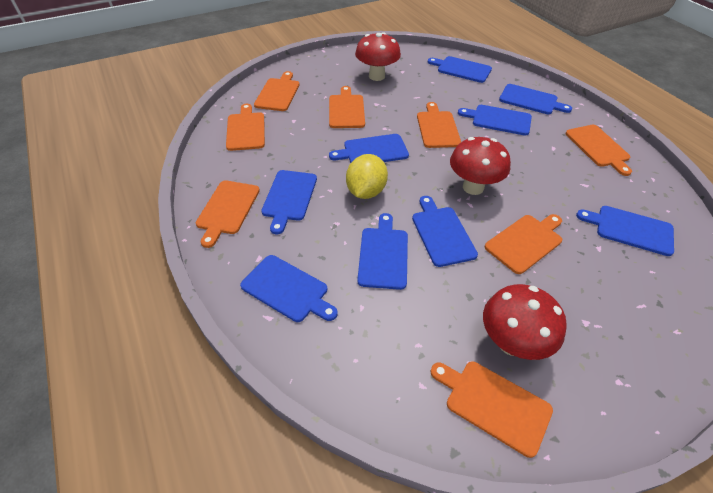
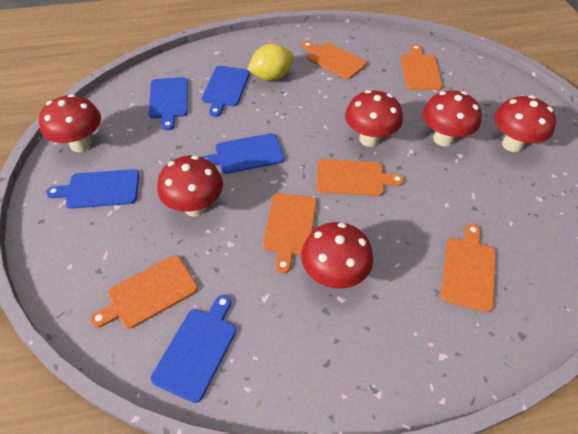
blue cutting board: [240,255,338,322] [261,170,317,234] [329,134,409,163] [357,213,408,290] [412,196,478,267] [428,56,492,83] [458,105,532,136] [499,84,572,114] [576,206,674,256] = 9 -> [46,169,139,209] [149,77,188,131] [151,295,236,403] [202,66,250,117] [202,133,284,174] = 5
orange cutting board: [196,180,260,248] [226,104,265,151] [254,71,300,111] [329,86,365,128] [417,102,461,148] [430,361,553,458] [485,214,562,274] [566,125,632,176] = 8 -> [90,256,198,329] [263,193,316,273] [302,42,367,79] [316,159,404,196] [401,44,443,90] [441,224,496,312] = 6
red mushroom: [355,32,401,81] [450,137,511,195] [483,284,567,360] = 3 -> [39,94,101,152] [157,155,223,217] [301,222,373,289] [345,90,403,147] [423,90,482,147] [494,95,556,152] = 6

